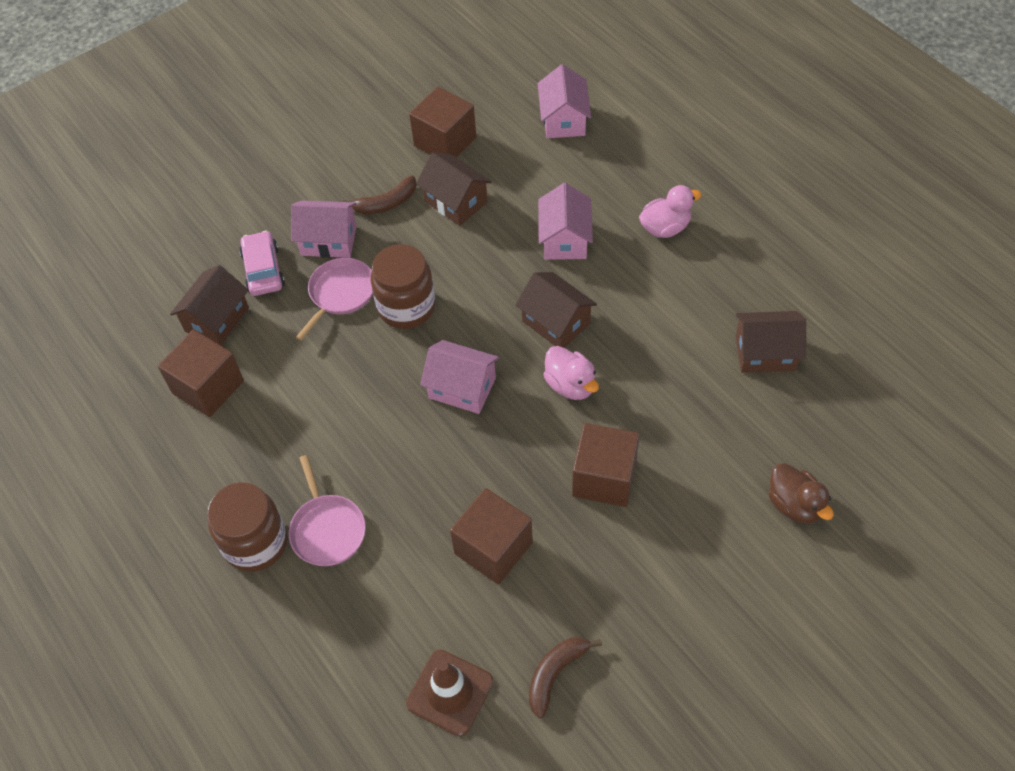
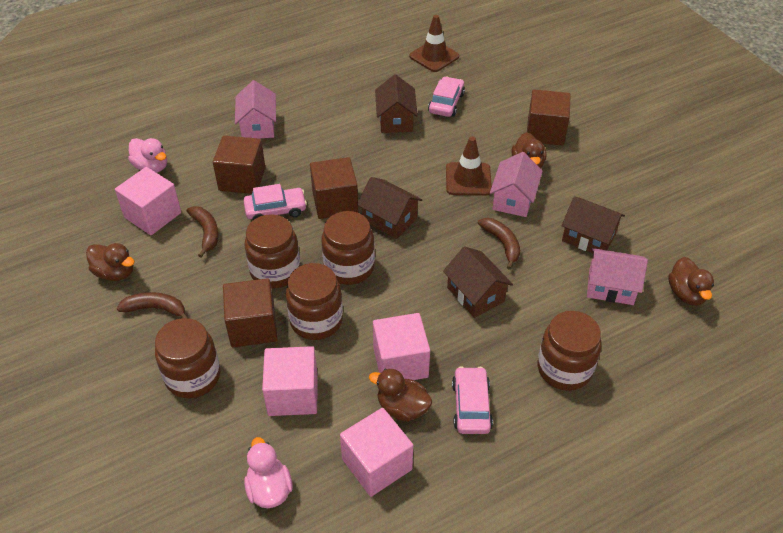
brown banana: [342,175,417,214] [529,637,602,718] = 2 -> [117,292,188,318] [187,206,219,258] [478,218,520,270] = 3
brown duck: [769,463,834,524] = 1 -> [86,243,135,281] [369,369,432,422] [511,132,546,169] [668,257,714,305] = 4
brown jar: [207,482,288,572] [371,244,435,329] = 2 -> [155,318,221,399] [244,214,300,289] [286,263,343,340] [321,211,375,285] [538,311,602,391] = 5
brown traffic cone: [406,650,494,736] = 1 -> [409,15,459,72] [446,137,492,196] = 2
pink car: [239,231,285,296] = 1 -> [243,184,307,220] [428,76,465,117] [452,366,493,434] = 3
pink cube: none = 0 -> [115,167,181,235] [262,346,318,416] [340,408,413,497] [373,313,430,380] = 4
pink house: [291,201,357,258] [420,340,499,414] [538,64,591,138] [538,183,593,260] = 4 -> [235,80,276,138] [490,152,543,217] [587,248,648,305] = 3
pink pan: [289,455,366,566] [296,258,373,341] = 2 -> none = 0

